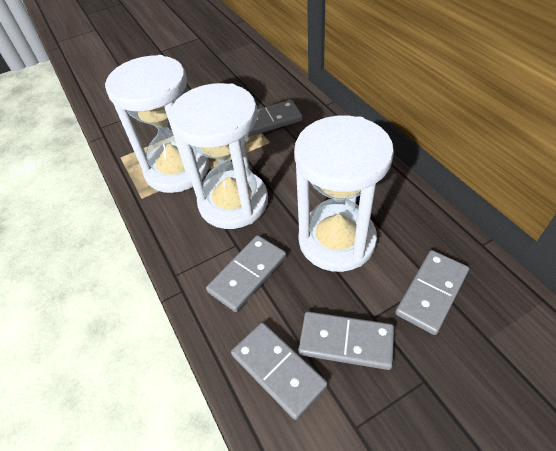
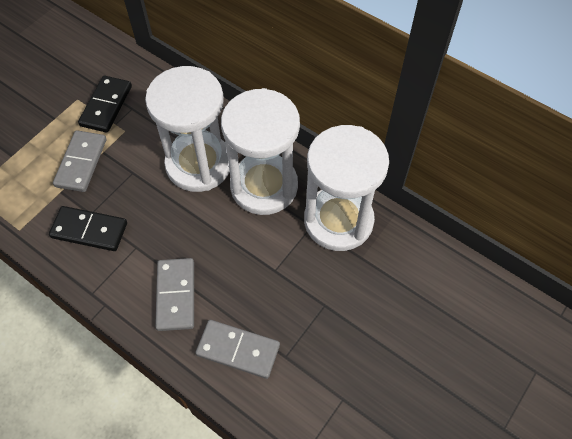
black domino: none = 0 -> [49,206,127,251] [78,76,132,133] = 2
grey domino: [206,235,286,312] [231,322,328,420] [248,100,303,137] [299,311,394,370] [395,250,469,335] = 5 -> [53,130,106,192] [155,258,194,331] [196,320,280,379] = 3

